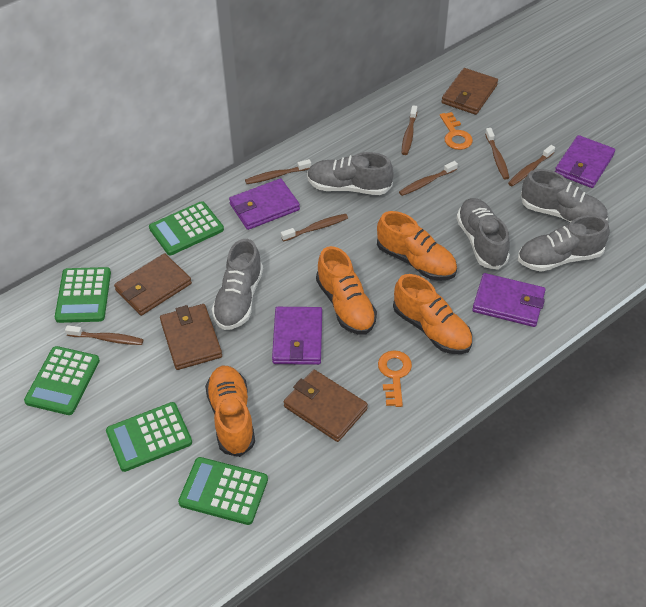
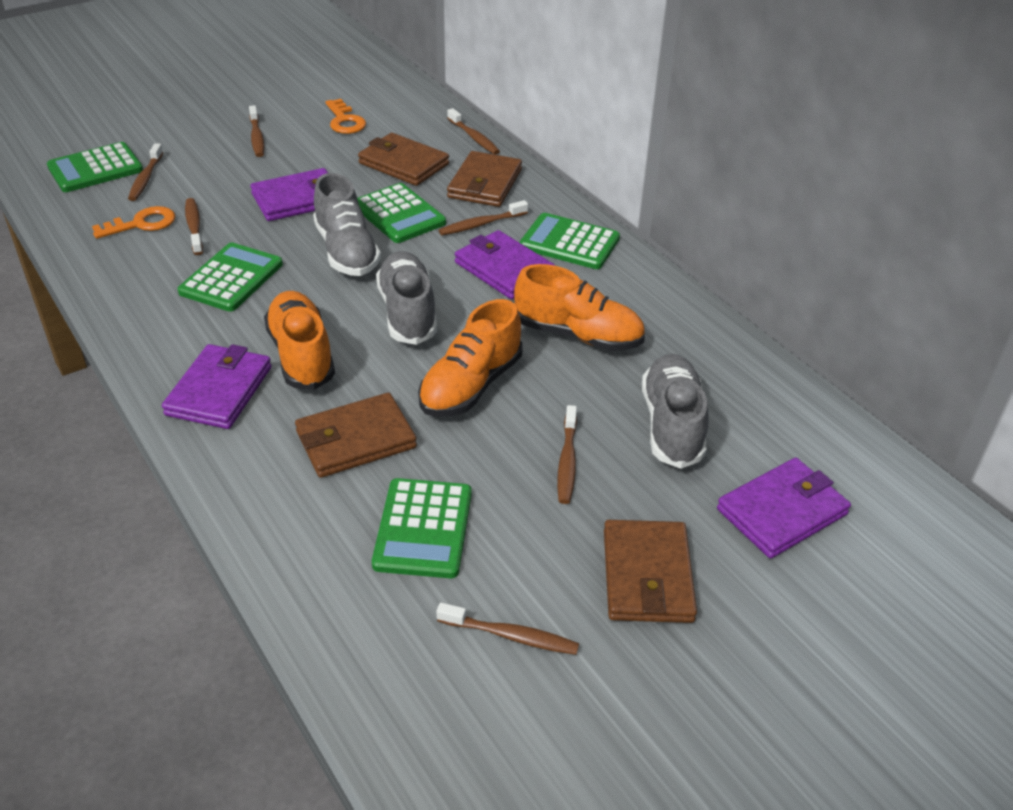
grey shoe: [212,239,263,330] [307,152,394,195] [456,198,510,270] [518,215,610,272] [521,169,608,223] = 5 -> [313,173,381,276] [376,251,437,345] [642,354,709,469] = 3
orange shoe: [205,366,255,457] [316,246,377,334] [377,211,457,281] [393,274,472,354] = 4 -> [264,291,335,390] [418,299,522,417] [514,264,645,351] = 3

